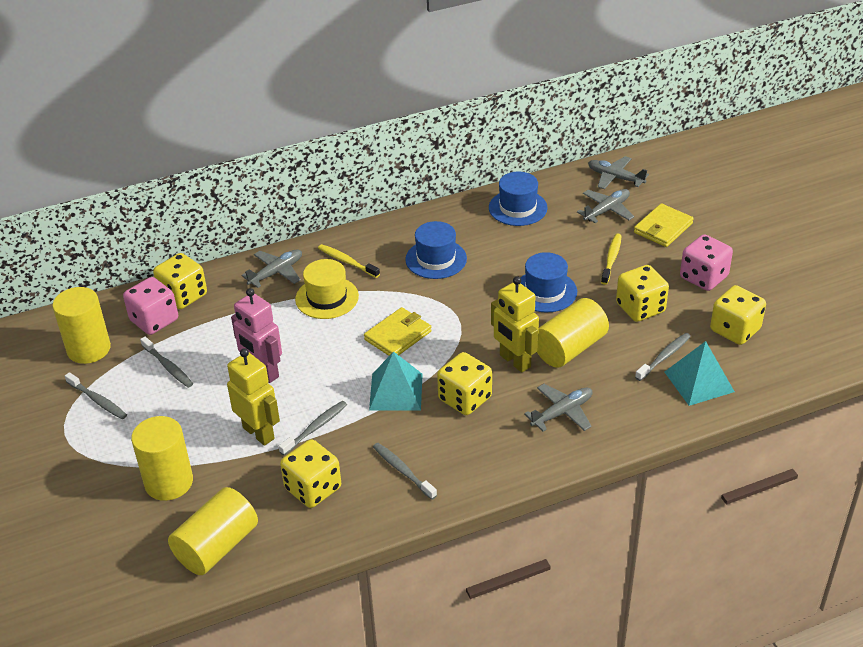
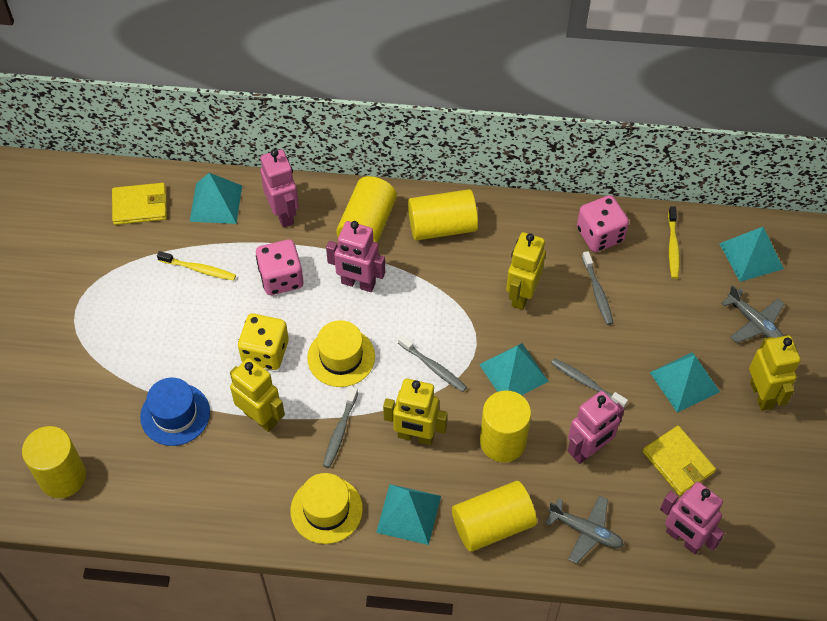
blue hat: [405,221,467,279] [489,171,548,226] [520,252,577,313] = 3 -> [140,378,210,446] = 1
grey plane: [242,249,302,288] [524,384,592,432] [577,189,634,223] [588,156,649,189] = 4 -> [545,495,624,564] [721,285,784,343] = 2
grey toothbrush: [65,372,127,419] [140,336,193,388] [278,401,347,455] [373,443,437,500] [635,333,691,381] = 5 -> [323,387,358,468] [398,335,467,392] [551,358,628,408] [582,251,613,325] = 4
pink robot: [231,288,282,383] = 1 -> [260,149,299,228] [326,221,385,292] [568,391,625,464] [660,482,725,554] = 4
turquoise pyramid: [369,351,423,410] [665,341,735,406] = 2 -> [190,173,242,224] [376,484,441,545] [479,343,549,395] [650,352,720,413] [719,227,784,282] = 5
yellow cylinder: [52,287,111,364] [131,416,193,501] [168,487,258,575] [537,298,609,368] = 4 -> [22,426,86,498] [336,176,397,243] [408,189,478,241] [452,481,537,552] [480,390,531,462] = 5
yellow dice: [153,253,207,309] [280,439,341,508] [437,352,492,415] [616,265,669,322] [710,285,766,345] = 5 -> [238,313,289,370] = 1
yellow hat: [295,259,359,319] = 1 -> [290,473,363,544] [307,320,375,387] = 2
yellow robot: [227,348,280,446] [491,276,539,372] = 2 -> [230,358,285,432] [383,379,448,445] [506,232,545,310] [749,335,801,411] = 4

